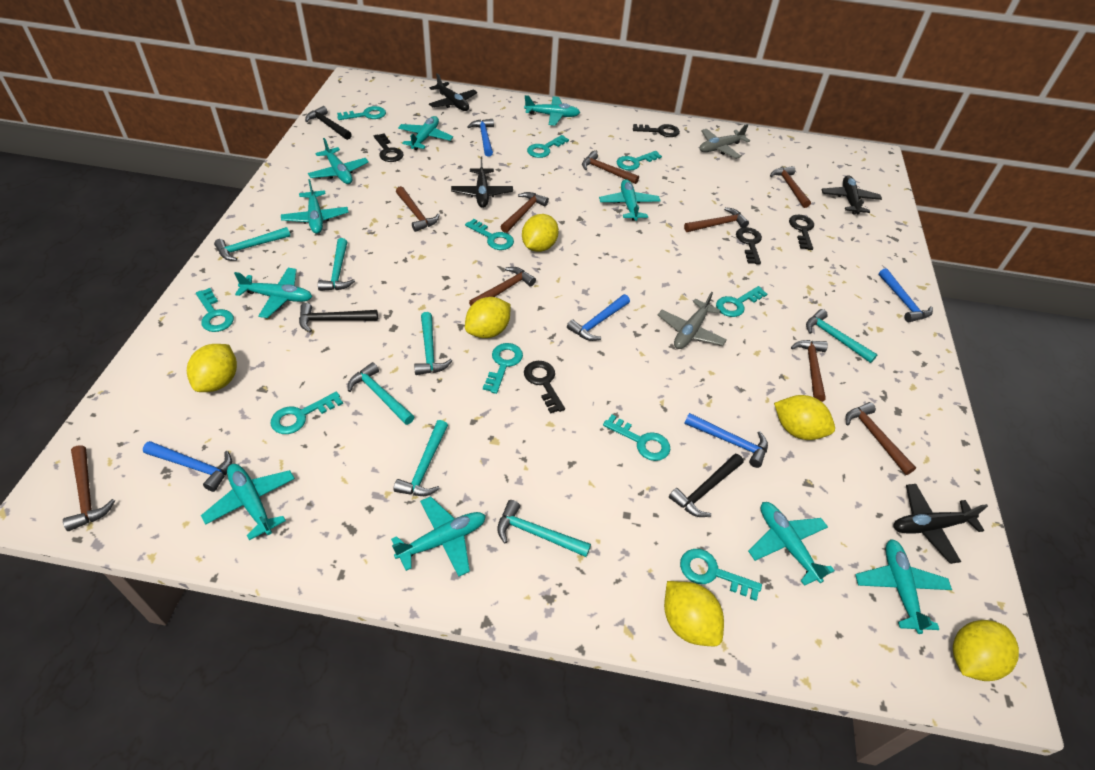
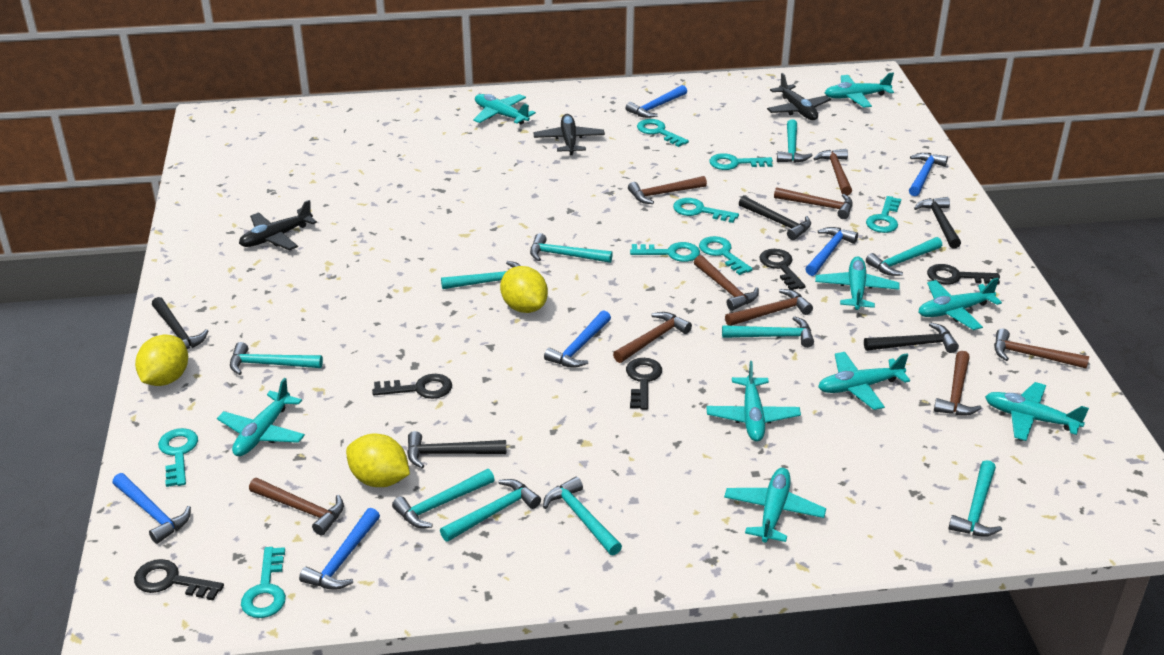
black hammer: [299,303,378,332] [305,106,352,140] [669,453,743,517] = 3 -> [152,297,208,349] [407,431,506,468] [739,196,811,240] [864,322,959,353] [914,197,961,249] = 5
black plane: [429,73,477,111] [451,156,513,208] [821,175,882,215] [893,484,988,564] = 4 -> [239,200,317,250] [534,114,605,155] [767,73,831,120] = 3
blue hammer: [143,441,232,492] [467,119,494,157] [567,294,630,341] [684,413,768,468] [879,268,933,322] = 5 -> [112,473,191,544] [299,508,380,590] [544,310,611,368] [626,85,687,118] [805,227,858,276] [909,153,948,196] = 6
grey plane: [658,292,727,349] [699,124,750,159] = 2 -> none = 0
turquoise hammer: [214,227,290,261] [318,238,355,291] [348,362,414,425] [393,420,448,496] [414,312,452,375] [497,500,591,557] [806,309,878,363] = 7 -> [230,342,323,375] [392,469,495,528] [440,479,541,542] [441,261,521,289] [530,233,613,263] [543,477,622,555] [722,316,814,348] [777,119,813,163] [866,237,942,276] [948,460,1002,537] = 10
turquoise key: [196,288,234,332] [270,392,343,434] [337,106,386,120] [465,219,514,250] [483,343,523,394] [527,135,569,158] [603,414,671,461] [617,151,662,170] [680,549,762,601] [716,286,767,317] = 10 -> [158,428,198,487] [241,547,286,618] [630,242,700,262] [637,119,689,147] [673,198,739,223] [699,236,753,275] [709,153,773,170] [866,196,901,233] = 8
turquoise plane: [201,464,295,540] [234,268,312,318] [281,179,349,234] [308,138,369,184] [391,496,486,577] [398,116,453,150] [524,95,580,126] [599,179,661,221] [748,502,835,586] [855,539,952,634] = 10 -> [217,378,305,456] [473,94,536,124] [706,361,801,442] [724,468,826,543] [815,257,900,310] [818,352,910,410] [825,73,894,108] [919,278,1002,330] [985,382,1089,441] = 9
yellow lemon: [187,344,237,392] [465,297,511,338] [522,214,559,252] [664,581,724,646] [774,395,835,440] [953,620,1019,681] = 6 -> [135,335,188,386] [346,434,410,487] [500,266,548,313] = 3

